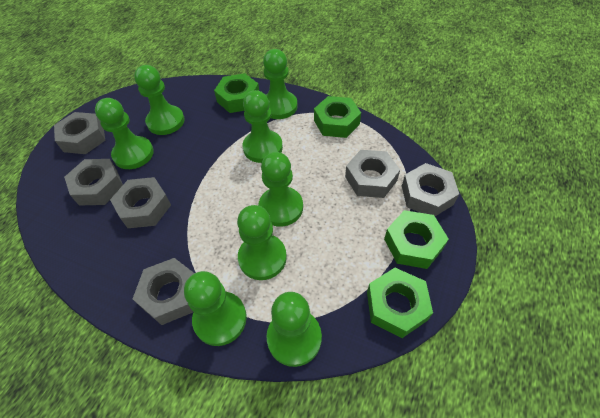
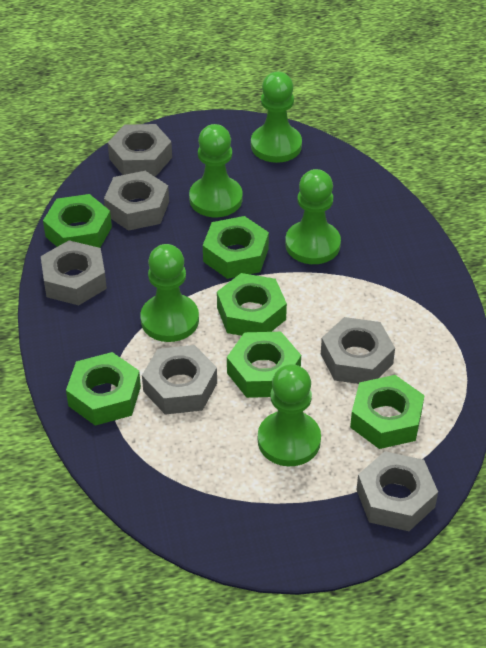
green nut: [214,73,259,113] [314,96,361,138] [367,268,433,338] [384,210,449,269] = 4 -> [43,194,112,248] [66,352,141,426] [203,216,269,279] [217,273,287,336] [227,332,301,398] [350,375,425,449] = 6
green pawn: [95,98,154,169] [134,65,185,135] [184,271,247,346] [237,205,287,280] [243,90,283,163] [258,152,303,227] [263,49,298,119] [266,292,322,367] = 8 -> [140,244,199,342] [189,124,243,217] [251,72,302,163] [258,364,321,466] [285,169,341,264] = 5

